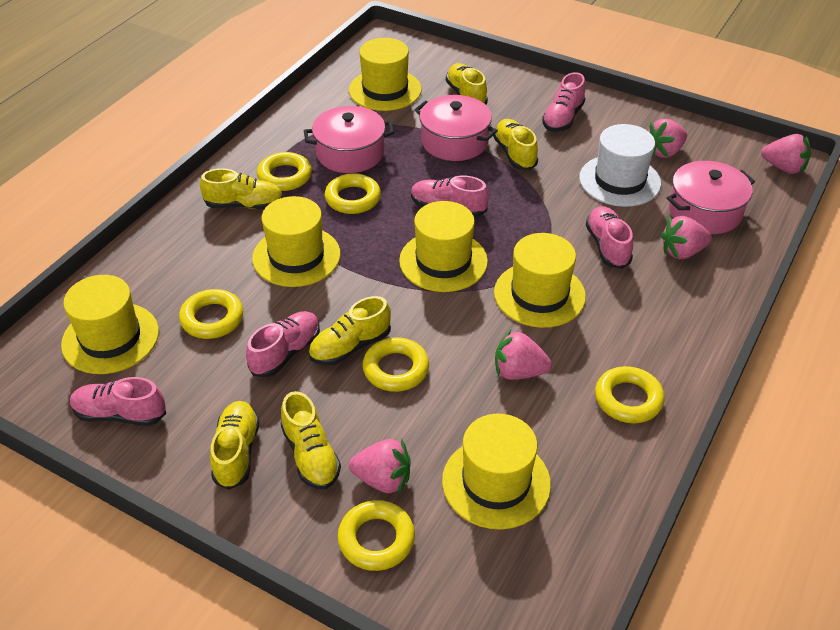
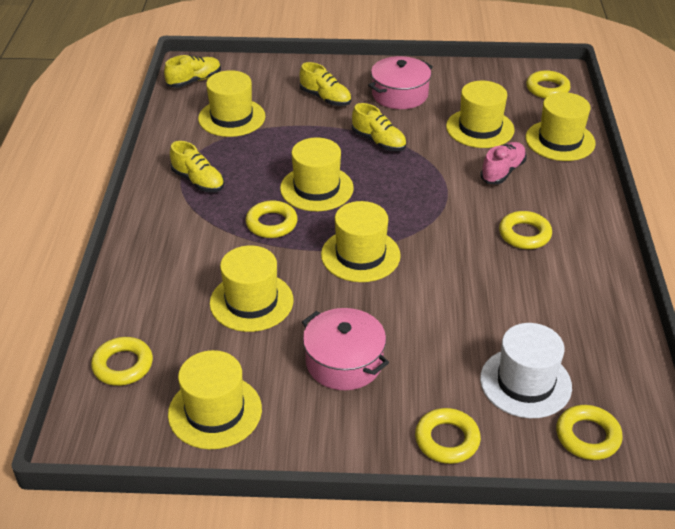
pink pot: [304,106,394,173] [415,95,498,161] [667,161,755,234] = 3 -> [302,308,389,390] [368,56,433,109] = 2
pink shoe: [70,377,166,426] [246,311,320,377] [411,175,489,217] [542,72,585,132] [586,206,633,269] = 5 -> [480,142,527,184] = 1
pink strawberry: [349,439,411,494] [495,330,552,380] [648,119,687,158] [661,216,712,259] [761,134,811,174] = 5 -> none = 0
yellow hat: [61,275,159,374] [252,196,341,287] [349,38,422,111] [399,201,488,292] [442,414,551,530] [494,233,586,328] = 6 -> [168,350,262,449] [198,70,265,137] [210,245,293,332] [280,138,354,211] [321,201,401,282] [446,81,515,148] [526,92,596,161] = 7
yellow shoe: [200,168,283,209] [210,401,260,490] [281,391,341,489] [308,296,391,365] [446,63,488,105] [493,119,538,170] = 6 -> [164,55,221,88] [170,141,224,192] [300,62,351,106] [352,103,406,151] = 4

